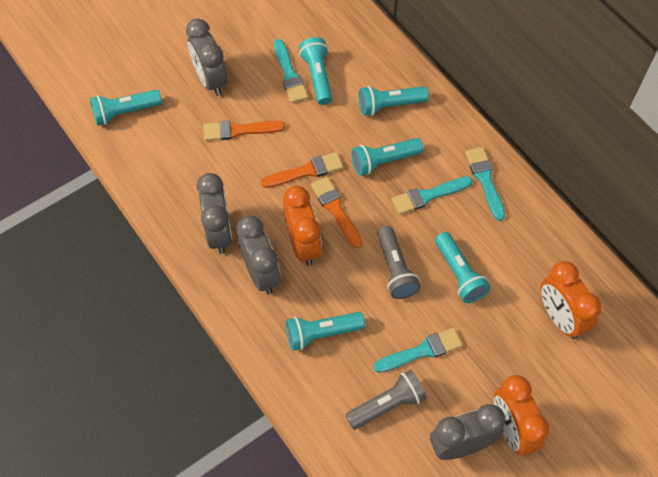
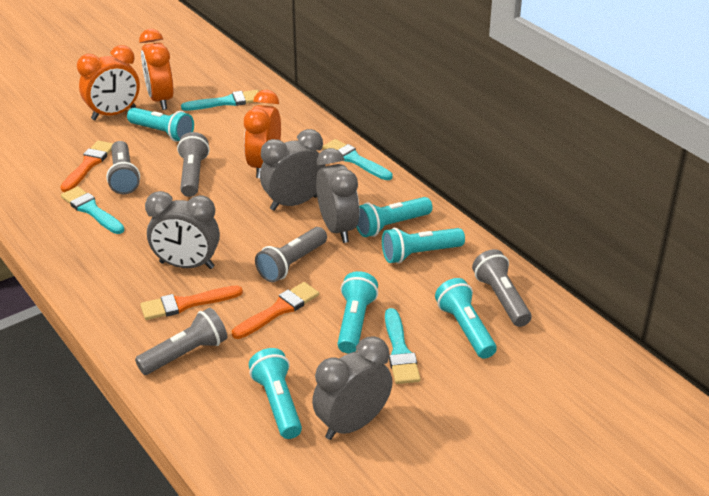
grey flashlight: [346,370,427,429] [377,226,421,299] = 2 -> [106,141,140,194] [135,308,227,375] [177,132,210,197] [255,227,327,282] [472,249,532,327] = 5

